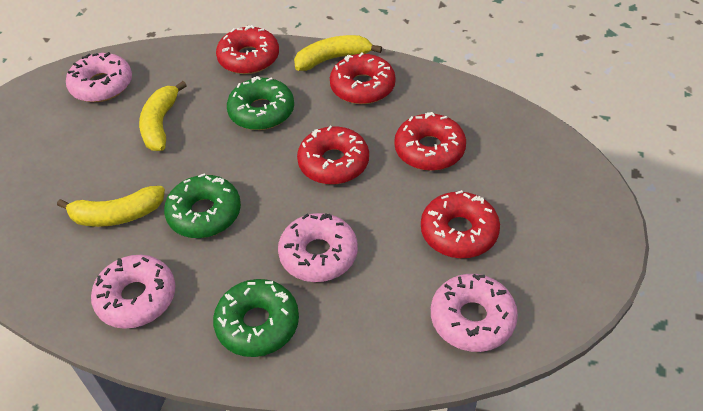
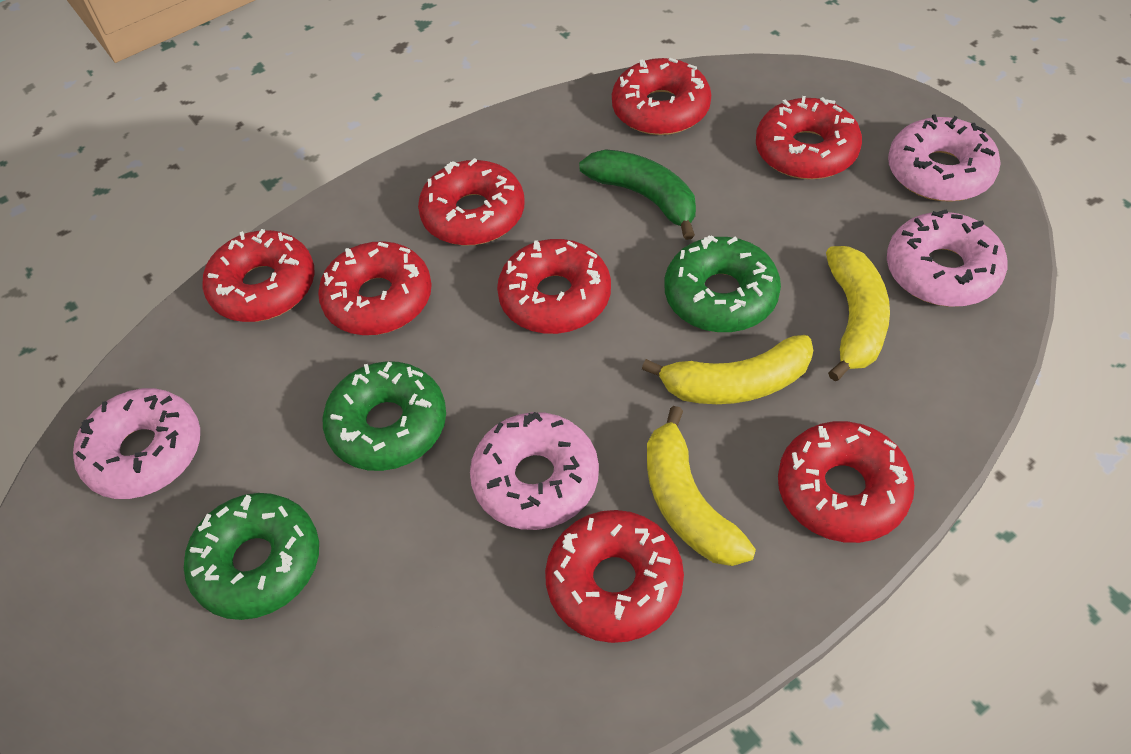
green banana: none = 0 -> [579,149,696,240] = 1
red donut: [216,25,279,74] [297,126,369,184] [330,53,396,104] [394,112,466,171] [421,190,500,258] = 5 -> [203,229,315,322] [318,241,432,335] [418,158,525,246] [497,239,611,334] [545,510,684,643] [612,58,711,135] [756,96,862,179] [778,421,915,543] = 8

